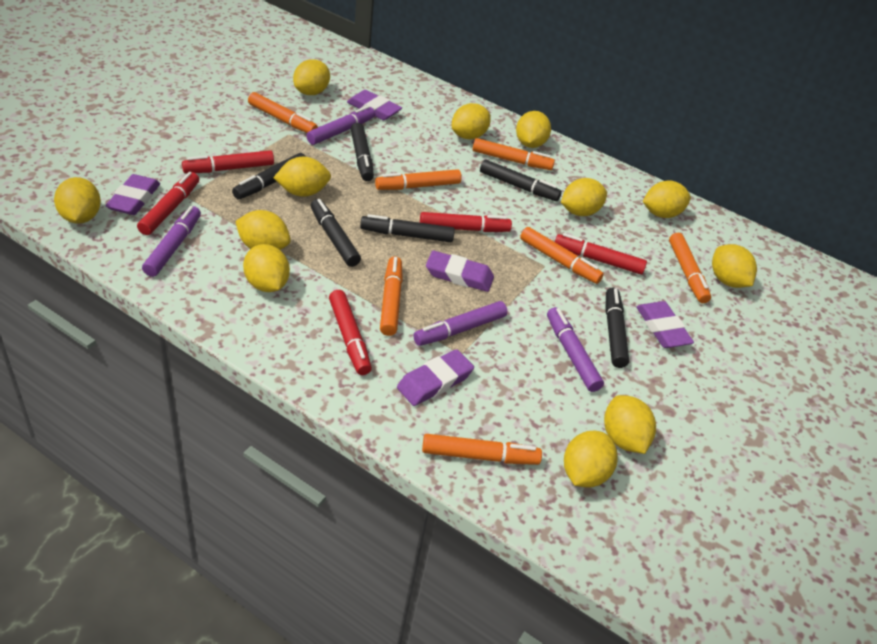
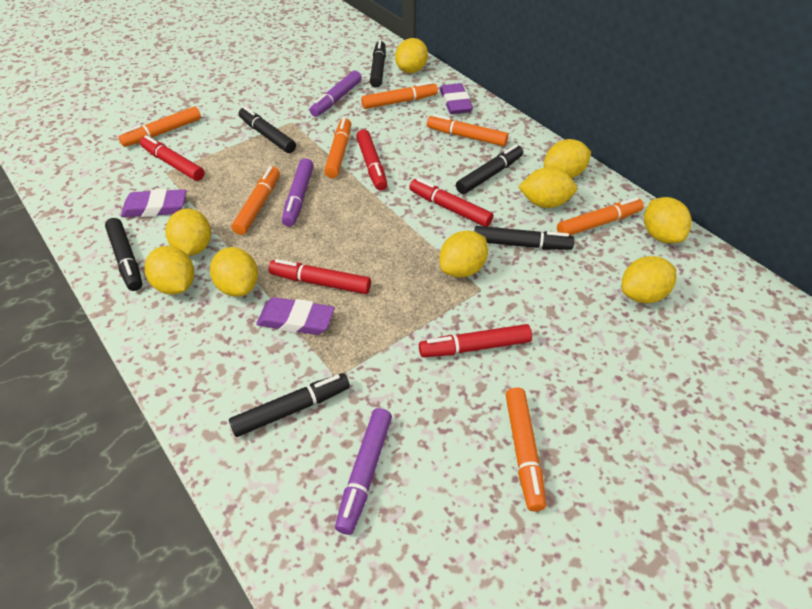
purple eraser: [105,174,160,215] [347,90,402,120] [397,349,474,406] [426,251,494,292] [636,301,694,348] = 5 -> [121,189,186,217] [256,297,335,335] [440,83,473,114] = 3
purple marker: [142,206,201,277] [306,106,375,145] [413,301,507,346] [547,307,604,392] = 4 -> [282,158,314,227] [310,71,362,117] [335,408,392,535] = 3
yellow lemon: [54,177,101,224] [235,210,291,250] [243,244,290,292] [273,157,331,197] [293,59,330,95] [452,103,491,139] [516,111,551,148] [561,178,607,216] [564,431,618,487] [604,395,656,454] [643,180,691,218] [712,244,757,288] = 12 -> [145,246,194,295] [166,209,211,256] [210,247,258,297] [395,38,428,73] [440,231,488,277] [518,167,577,208] [544,139,591,178] [622,256,676,303] [644,197,692,243] = 9

